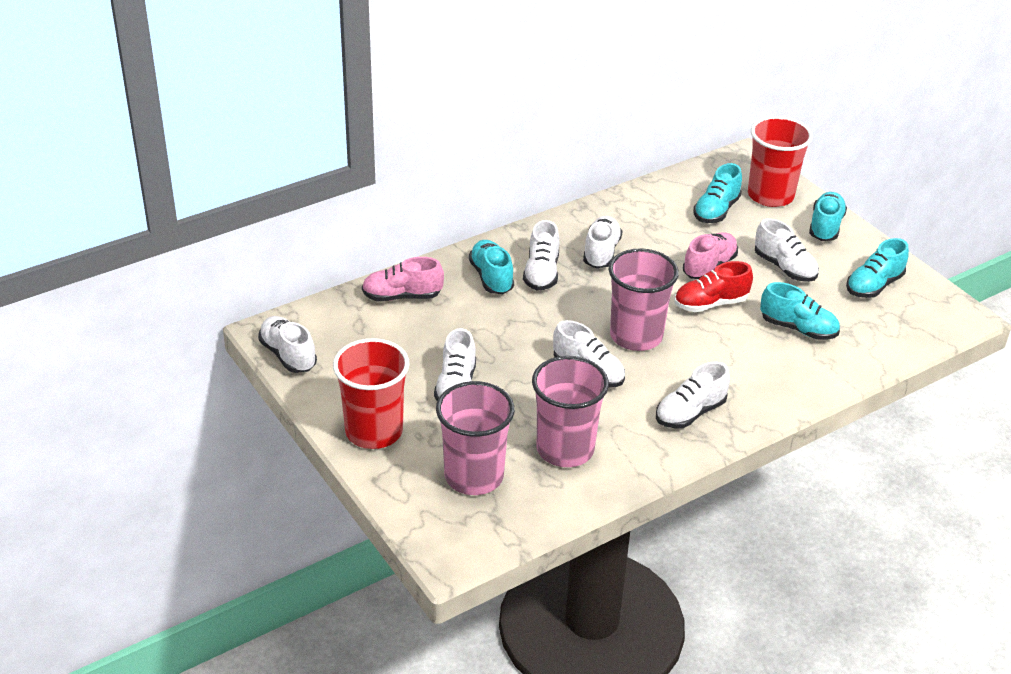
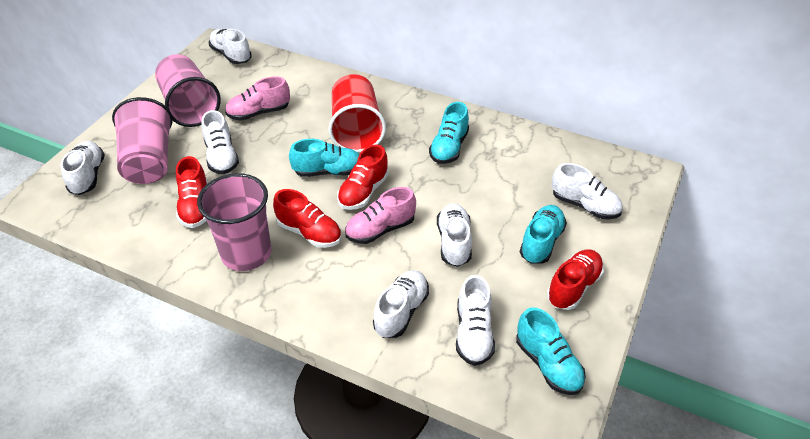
red cup: [333,338,409,449] [748,116,813,207] = 2 -> [328,74,386,153] = 1
red shoe: [675,261,753,312] = 1 -> [176,156,208,228] [273,189,341,248] [337,144,389,210] [547,249,604,310] = 4
turquoise shoe: [469,240,514,294] [693,163,742,223] [760,282,840,340] [809,192,847,241] [846,238,909,298] = 5 -> [289,139,359,177] [429,102,469,164] [516,307,586,395] [520,205,567,264] = 4

